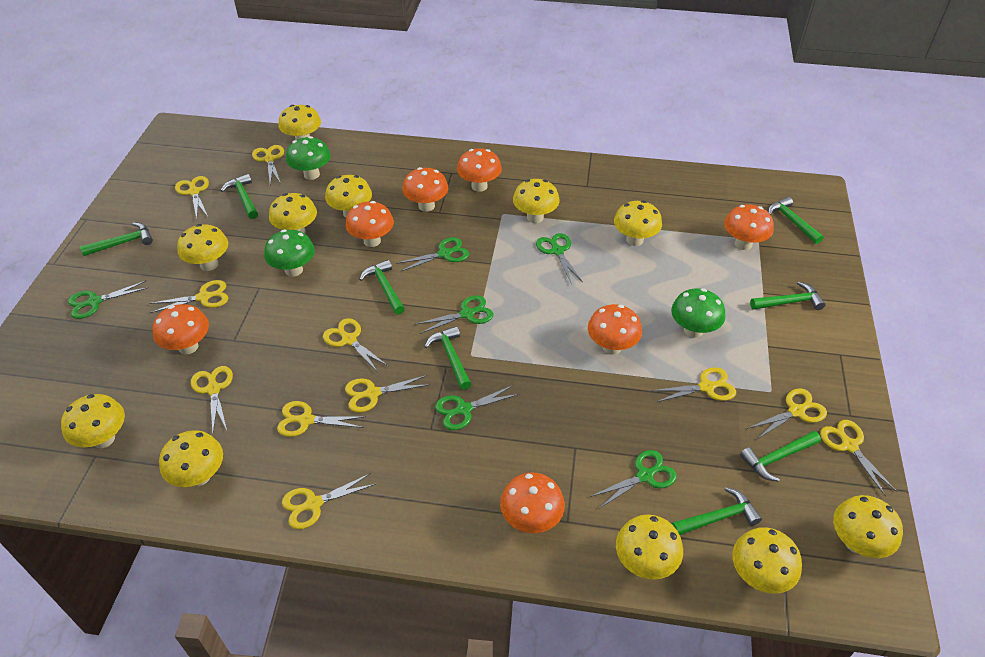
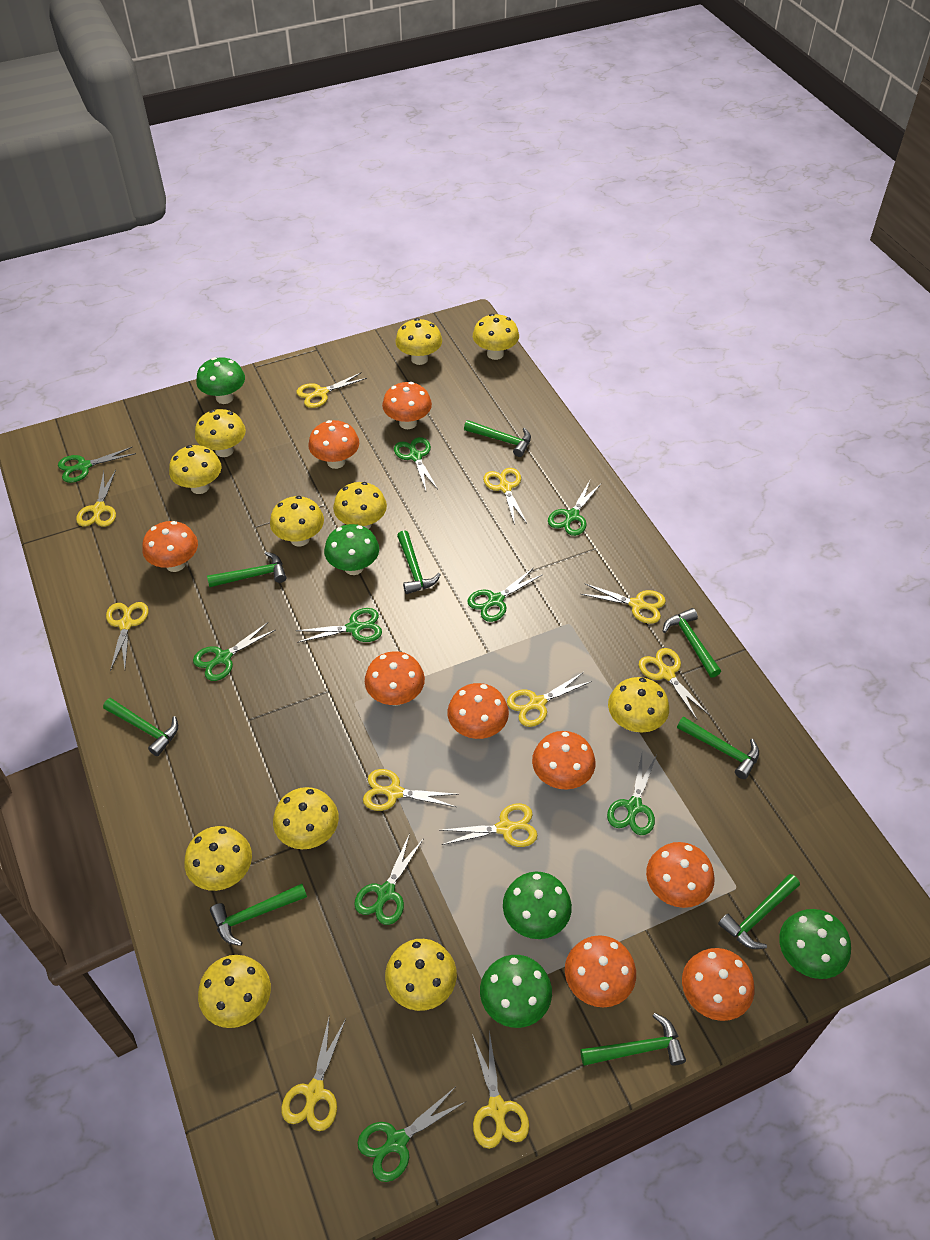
green hammer: [80,222,153,256] [221,174,258,219] [359,260,405,315] [424,326,471,390] [671,487,762,535] [740,431,821,482] [750,281,826,310] [768,197,824,244] = 8 -> [103,698,178,756] [207,552,286,587] [210,884,307,946] [397,530,441,594] [464,420,531,457] [580,1013,686,1066] [663,608,721,678] [677,716,759,779] [718,874,800,949] = 9
green mushroom: [264,230,315,277] [286,136,331,180] [671,288,725,338] = 3 -> [196,357,245,404] [324,524,379,575] [480,955,552,1028] [503,872,572,939] [779,909,851,979] = 5
green scissors: [68,281,147,319] [396,237,469,272] [416,295,493,334] [435,385,520,430] [536,233,582,285] [590,450,677,509] = 6 -> [58,447,136,483] [193,622,275,681] [295,608,382,643] [354,833,424,925] [357,1087,465,1182] [394,437,438,490] [467,567,543,622] [548,481,601,536] [607,754,657,835] = 9
orange mushroom: [153,304,209,354] [345,201,394,247] [402,167,448,212] [457,148,502,192] [500,472,565,533] [588,304,642,355] [724,204,774,250] = 7 -> [142,521,198,572] [308,420,359,469] [365,651,425,706] [382,382,432,429] [447,683,509,739] [532,731,596,790] [565,935,636,1008] [646,842,714,908] [682,948,754,1021] = 9

